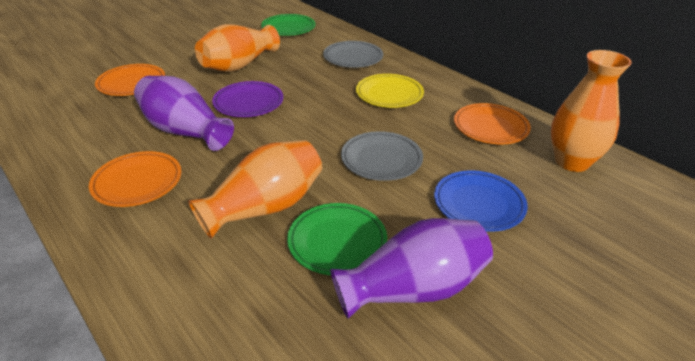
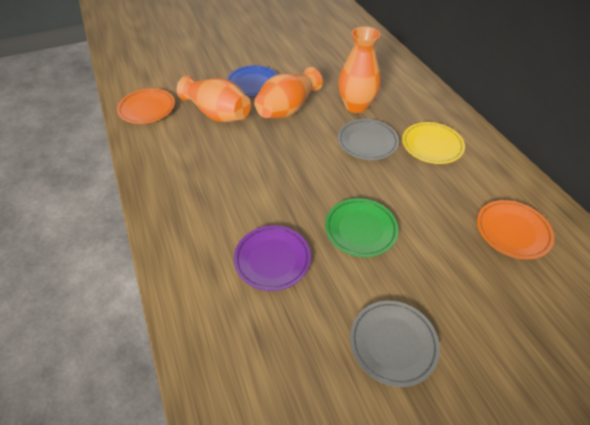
green plate: [261,14,315,36] [287,203,387,275] = 2 -> [325,198,399,257] = 1
orange plate: [89,151,181,207] [95,64,165,96] [454,103,531,144] = 3 -> [117,88,175,124] [477,200,554,259] = 2
purple vase: [134,76,234,151] [330,218,493,319] = 2 -> none = 0

